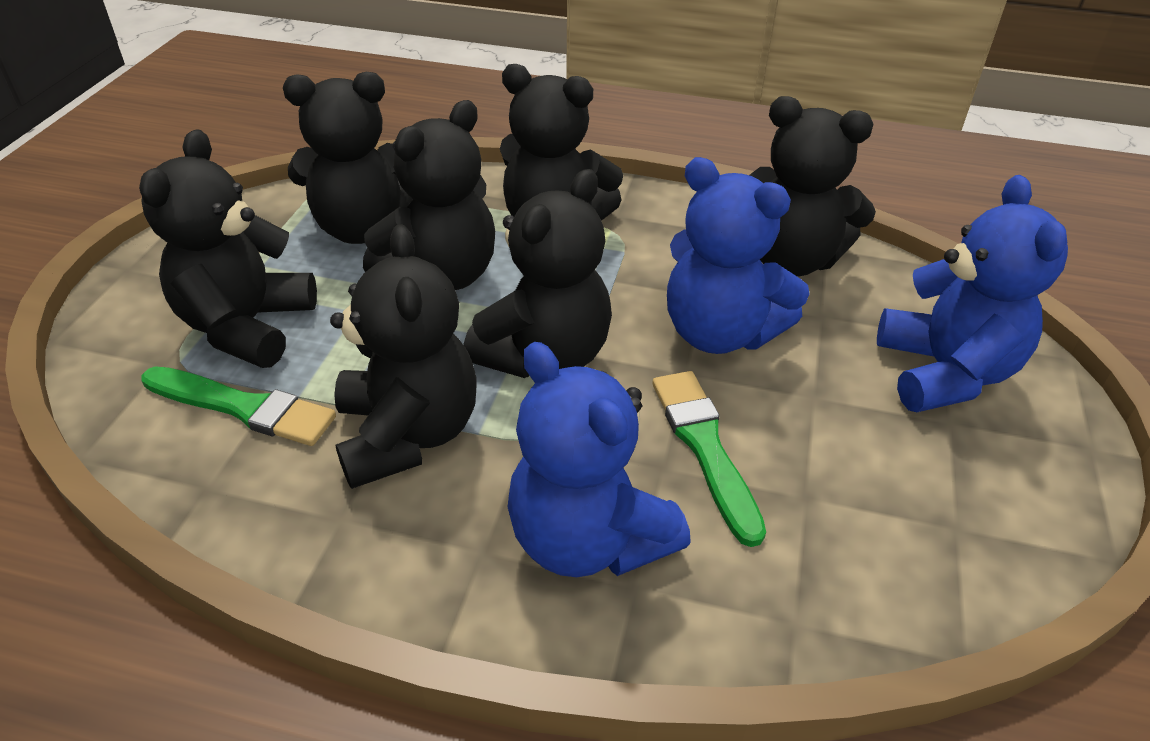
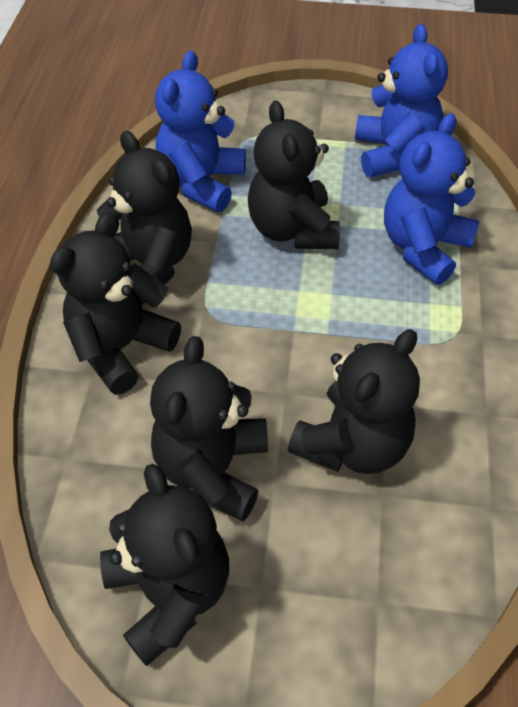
black teddy bear: [139,129,317,368] [283,72,413,244] [330,224,477,489] [363,100,495,290] [464,169,612,378] [500,64,623,221] [750,96,876,277] = 7 -> [50,212,181,395] [97,131,192,304] [100,464,229,666] [150,336,268,522] [248,100,340,249] [288,329,420,474] = 6
green brush: [141,366,336,446] [652,371,766,547] = 2 -> none = 0

